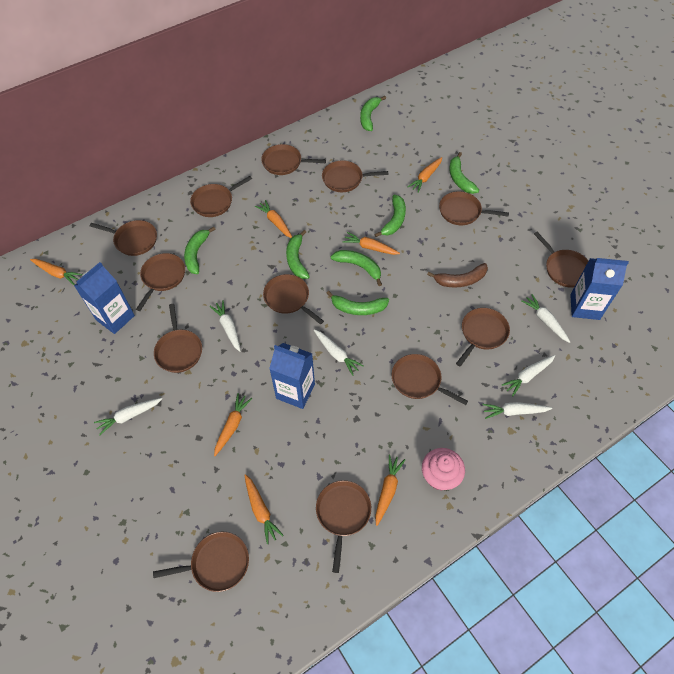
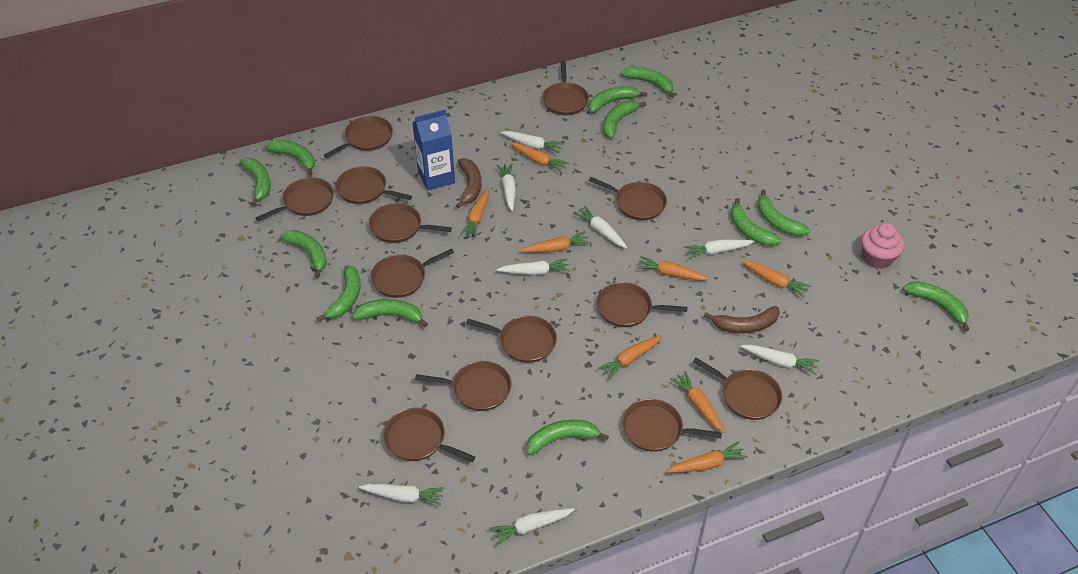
blue carton: [74,262,135,334] [269,343,315,409] [570,258,629,320] = 3 -> [412,110,455,191] = 1
brown banana: [427,263,488,287] = 1 -> [456,158,481,208] [704,306,780,333] = 2
green banana: [184,226,215,274] [286,230,310,279] [326,291,389,315] [331,250,382,286] [360,96,386,131] [374,195,406,237] [449,152,479,194] = 7 -> [239,158,271,206] [264,140,315,176] [280,230,327,278] [317,265,361,322] [352,299,428,327] [527,420,609,455] [589,86,647,113] [603,101,646,139] [621,66,674,98] [731,198,782,246] [758,190,810,236] [903,281,970,331] = 12
orange carrot: [30,259,83,285] [214,393,252,456] [245,474,284,544] [255,200,292,238] [343,232,400,255] [375,454,405,526] [407,157,442,193] = 7 -> [460,188,489,238] [510,143,569,173] [520,231,591,253] [598,335,662,380] [637,256,710,281] [666,441,747,473] [670,371,725,433] [741,260,811,298] = 8
white carrot: [94,398,162,436] [210,300,241,352] [314,329,364,376] [482,402,552,419] [502,355,555,397] [521,294,570,343] = 6 -> [359,484,445,506] [489,508,575,546] [497,163,516,211] [497,258,570,275] [501,131,564,154] [573,206,628,248] [684,239,754,259] [741,345,819,375] = 8

